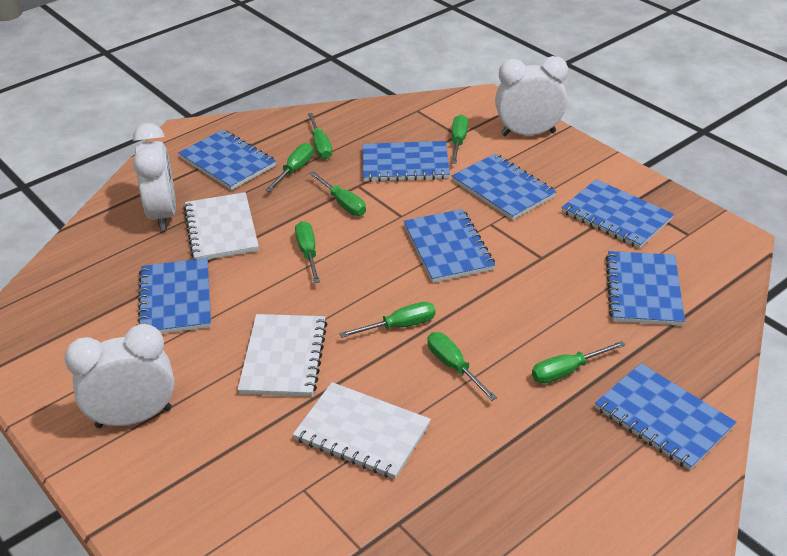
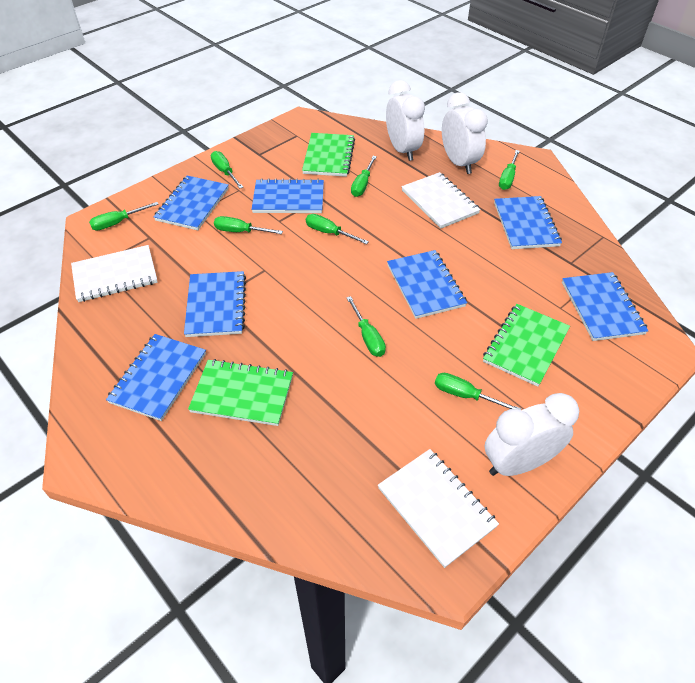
blue notebook: [138,258,211,334] [178,130,276,190] [363,141,450,182] [403,209,495,283] [452,154,556,220] [562,179,674,249] [595,363,736,470] [605,251,685,326] = 8 -> [106,334,206,421] [154,176,229,230] [184,271,246,337] [251,178,324,213] [387,250,467,319] [494,196,562,249] [562,272,649,341] = 7
green notebook: none = 0 -> [188,359,293,426] [302,133,355,177] [483,304,570,387] = 3

